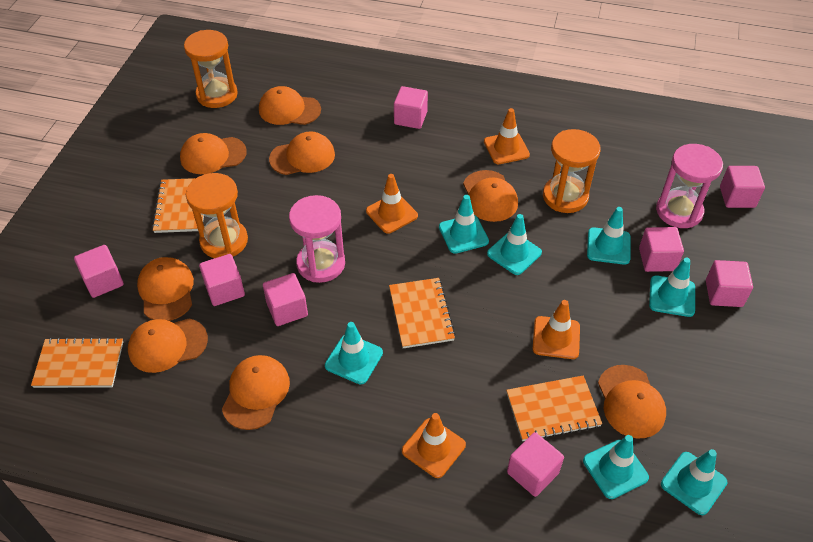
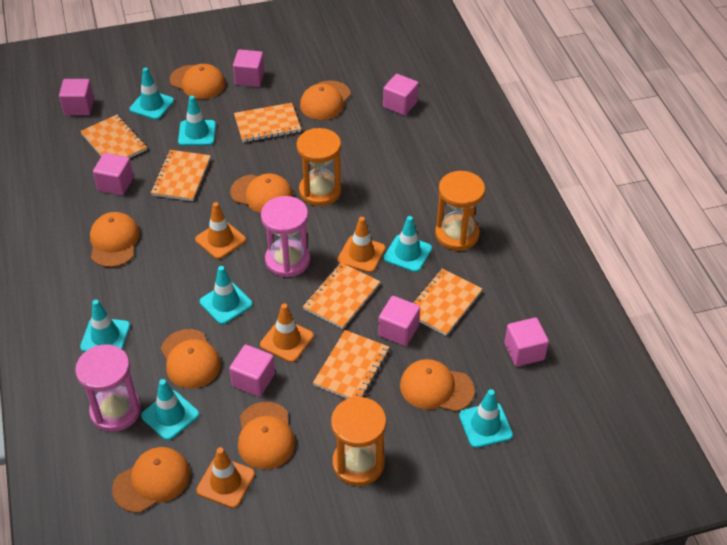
orange notebook: [31,337,123,388] [152,178,204,233] [389,278,456,348] [506,375,602,441] = 4 -> [80,115,147,158] [151,150,211,201] [234,103,301,142] [303,262,380,329] [313,330,389,399] [413,268,482,336] = 6
pink cube: [74,245,124,298] [199,254,245,306] [263,273,308,326] [394,86,428,129] [507,432,564,497] [639,227,684,272] [706,260,753,307] [720,166,765,208] = 8 -> [59,79,94,115] [93,153,134,195] [229,345,275,397] [233,50,264,87] [378,296,420,346] [383,74,419,116] [504,318,549,367] = 7

